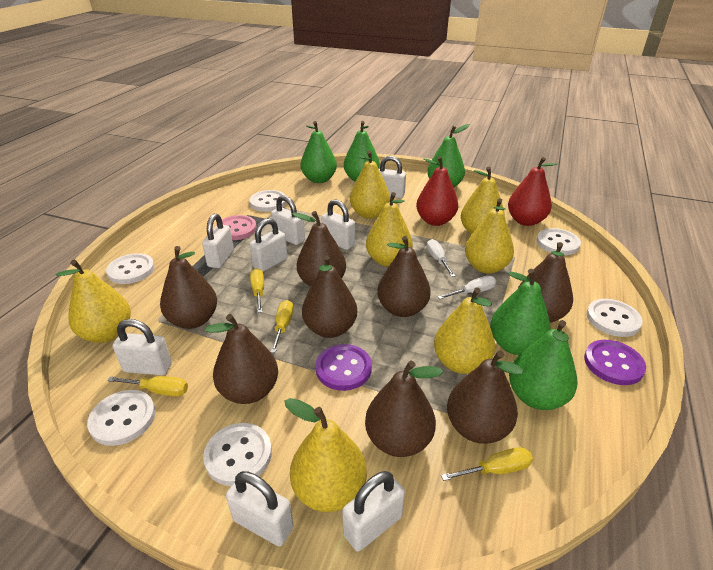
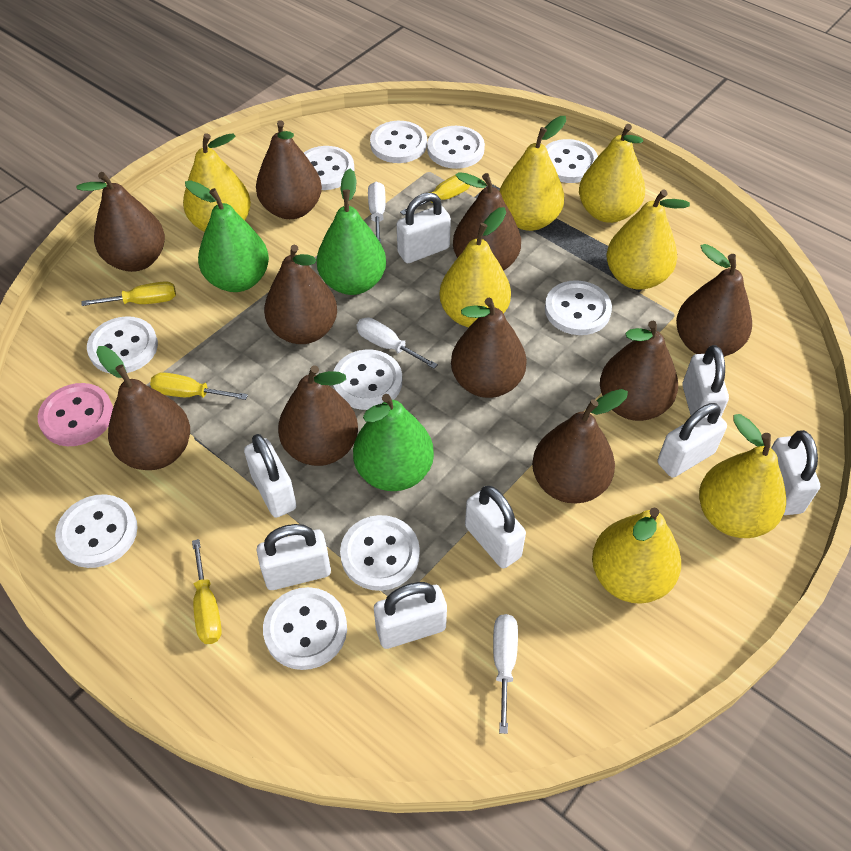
brown pear: [160,246,217,329] [205,314,278,404] [292,211,346,287] [302,255,357,338] [365,361,443,457] [377,236,431,317] [447,350,524,444] [518,242,573,323] = 8 -> [77,172,165,272] [96,346,190,470] [256,120,322,219] [264,244,337,344] [278,365,358,466] [451,297,527,398] [453,172,521,271] [532,389,628,503] [600,321,678,421] [676,244,752,357] = 10
green pear: [300,121,337,183] [344,121,380,182] [427,124,470,187] [490,269,551,355] [509,320,577,410] = 5 -> [185,180,269,292] [317,169,386,295] [353,394,434,491] = 3
purple button: [315,344,372,391] [584,340,646,385] = 2 -> none = 0
red pear: [416,156,458,226] [508,157,558,226] = 2 -> none = 0
white button: [87,390,156,446] [106,253,155,284] [203,423,272,486] [250,190,287,212] [537,228,581,255] [586,299,643,337] = 6 -> [55,494,138,568] [87,316,158,374] [263,587,347,670] [304,146,355,190] [333,349,402,410] [340,515,420,591] [370,121,427,163] [427,126,485,169] [545,139,598,183] [545,280,612,335] = 10
white screwdriver: [427,239,455,277] [438,276,496,299] = 2 -> [357,318,438,369] [368,182,386,243] [493,614,518,734] = 3

